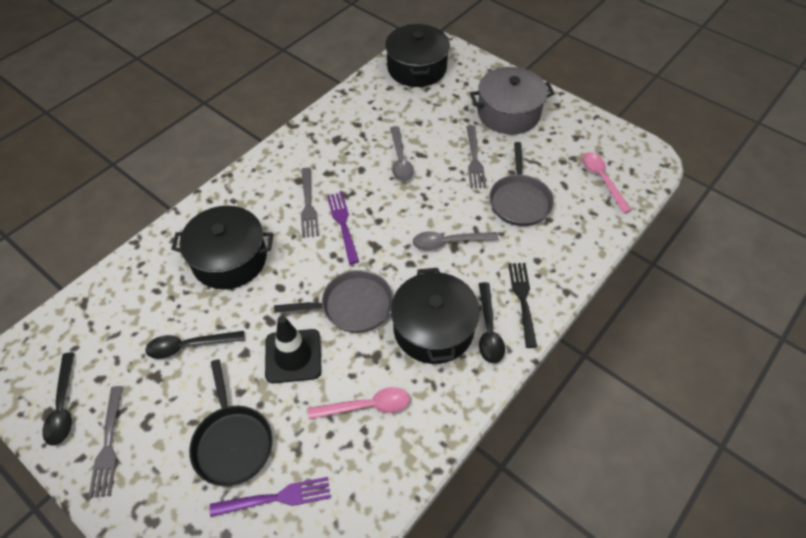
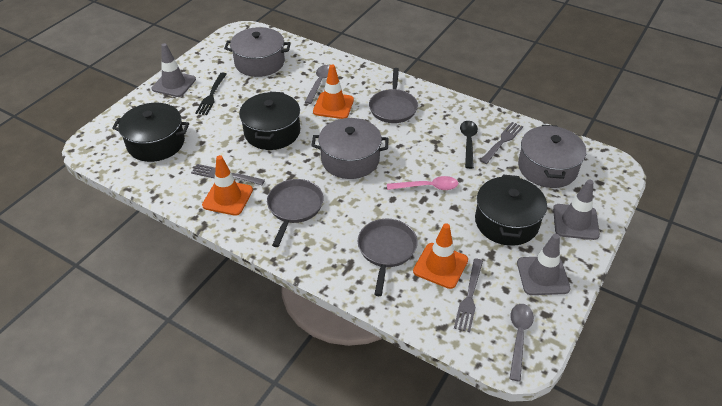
black pan: [189,359,273,486] = 1 -> none = 0
black spoon: [42,352,74,446] [145,331,245,359] [479,282,505,363] = 3 -> [460,121,478,169] = 1
black traffic cone: [265,316,322,383] = 1 -> none = 0
grey pan: [274,270,393,333] [489,142,554,226] = 2 -> [267,179,324,247] [358,219,418,296] [369,68,418,123] = 3
grey pot: [470,67,555,134] = 1 -> [224,27,291,77] [311,118,389,179] [518,125,586,188] = 3
grey traffic cone: none = 0 -> [152,43,196,97] [517,234,570,295] [553,180,600,240] = 3
orange traffic cone: none = 0 -> [202,155,253,216] [313,65,354,119] [413,223,468,289] = 3
pink spoon: [308,387,410,419] [582,152,632,214] = 2 -> [387,176,458,190] = 1
purple fork: [210,477,331,517] [327,192,359,264] = 2 -> none = 0

